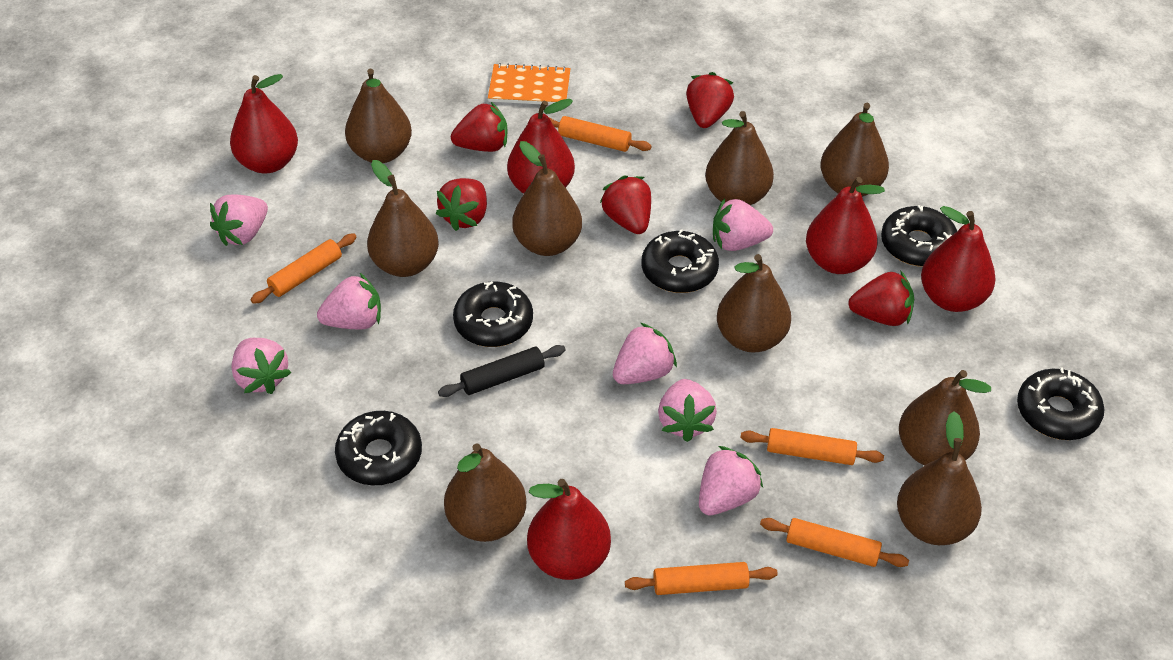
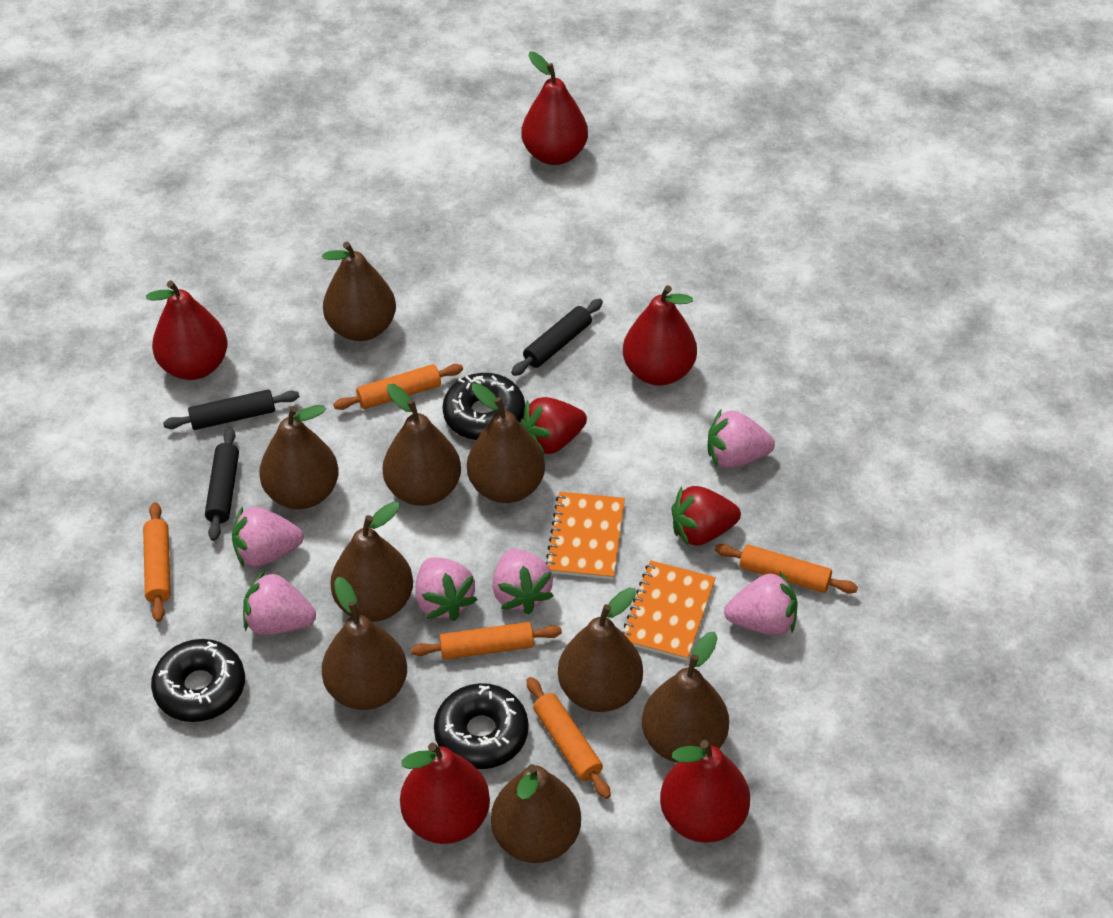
black donut: [335,411,422,485] [453,281,533,347] [642,229,719,293] [881,205,957,267] [1017,367,1104,440] = 5 -> [151,639,245,722] [434,683,528,769] [443,373,525,440] = 3
black rolling pin: [438,345,566,397] = 1 -> [163,390,299,430] [205,427,239,541] [511,299,603,376] = 3
orange notebook: [488,63,571,105] = 1 -> [546,492,625,579] [622,560,716,661] = 2
pink strawberry: [210,195,268,246] [231,338,292,394] [317,273,381,329] [613,323,677,384] [658,379,717,442] [699,446,763,515] [713,198,773,251] = 7 -> [232,506,304,568] [243,571,316,635] [415,557,477,621] [493,549,554,614] [708,410,775,468] [724,572,798,636] = 6
red strawberry: [436,178,487,231] [451,102,507,152] [600,175,651,234] [686,72,734,128] [848,270,914,326] = 5 -> [520,397,587,456] [672,486,741,547] = 2

